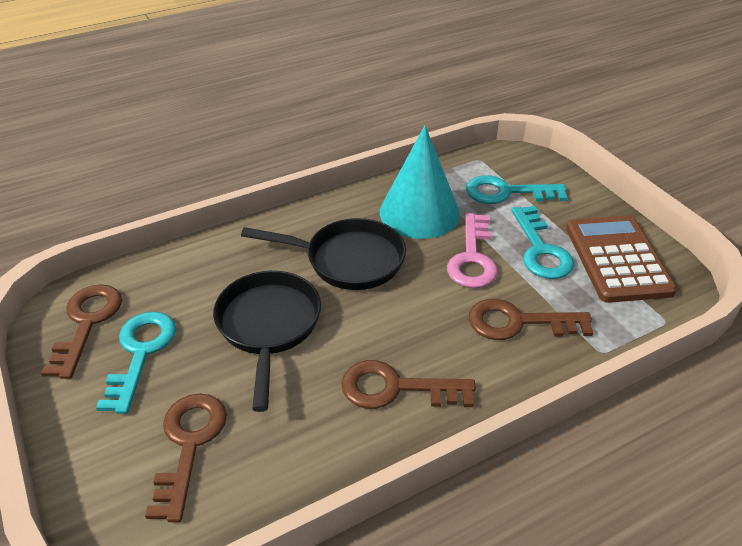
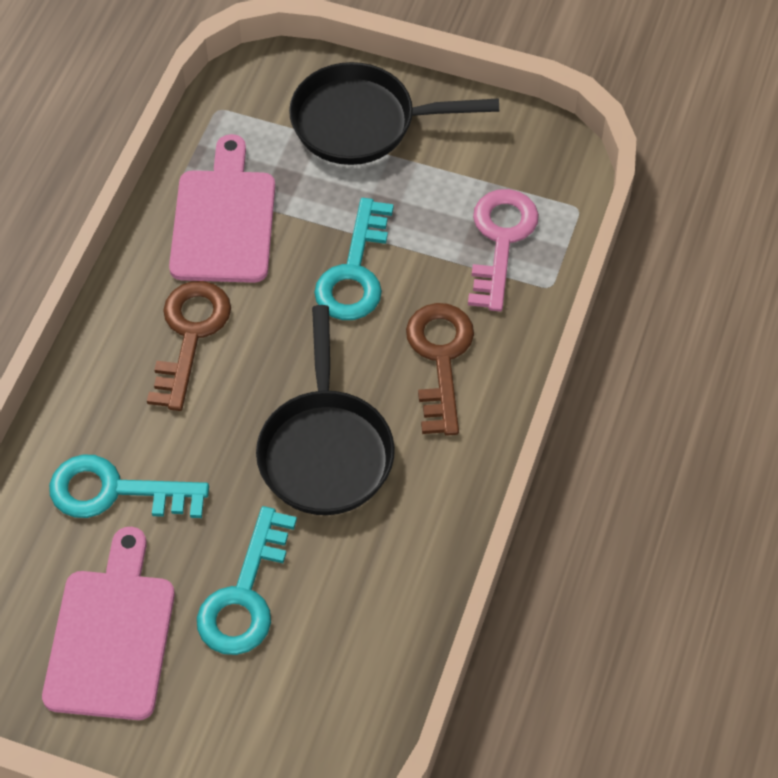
brown calculator: [566,216,677,303] = 1 -> none = 0
brown key: [41,284,122,379] [145,393,227,522] [341,360,476,409] [469,299,593,340] = 4 -> [147,281,231,411] [406,303,474,436] = 2
pink cutting board: none = 0 -> [42,527,175,720] [169,134,275,283] = 2
turquoise cone: [380,126,460,239] = 1 -> none = 0

